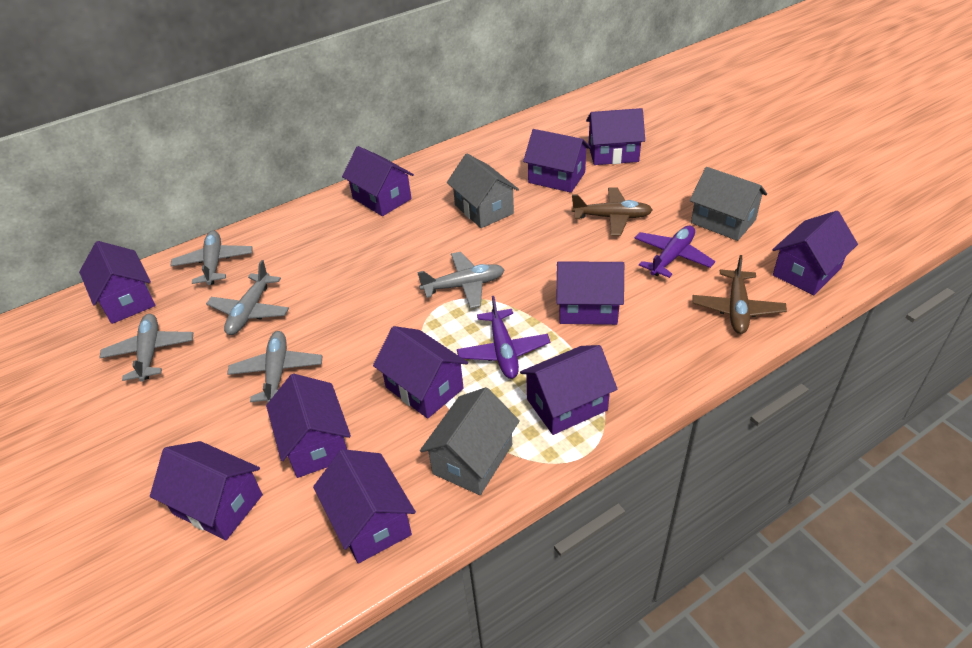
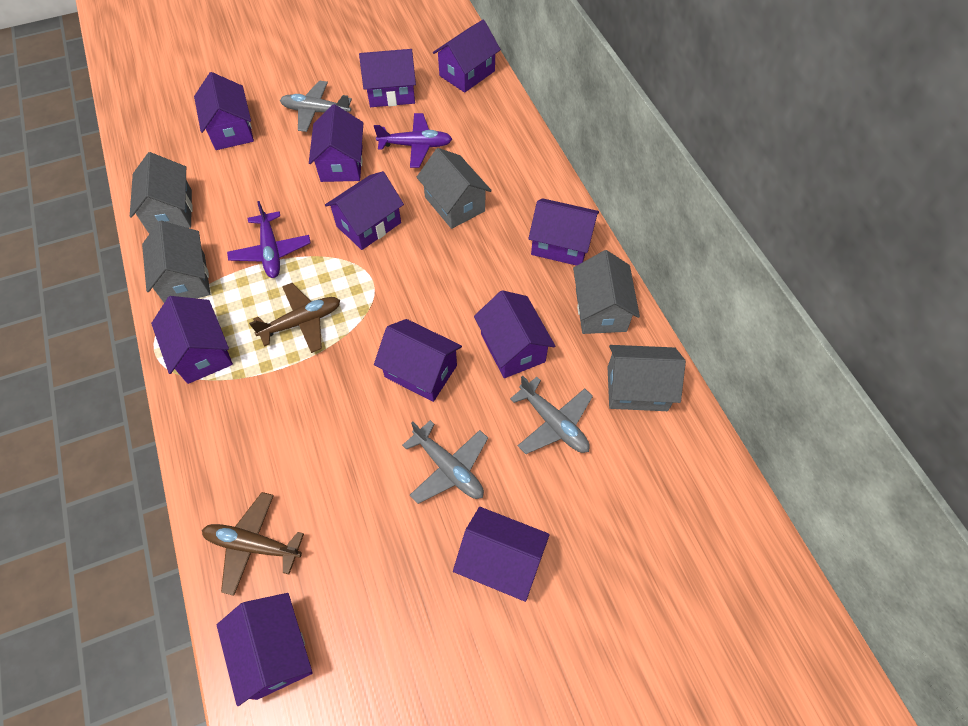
grey house: [420,387,520,495] [447,154,519,228] [690,167,767,241] = 3 -> [130,152,193,234] [142,221,210,303] [417,148,492,229] [573,250,640,334] [608,345,686,411] = 5
grey plane: [99,314,193,382] [170,231,253,285] [206,260,289,335] [227,331,322,404] [417,252,505,309] = 5 -> [280,81,352,132] [402,420,488,504] [510,376,593,454] = 3

